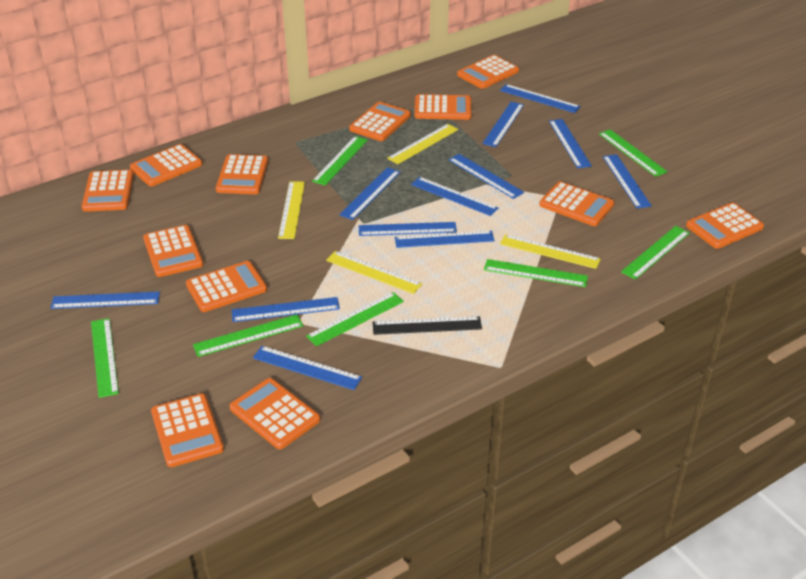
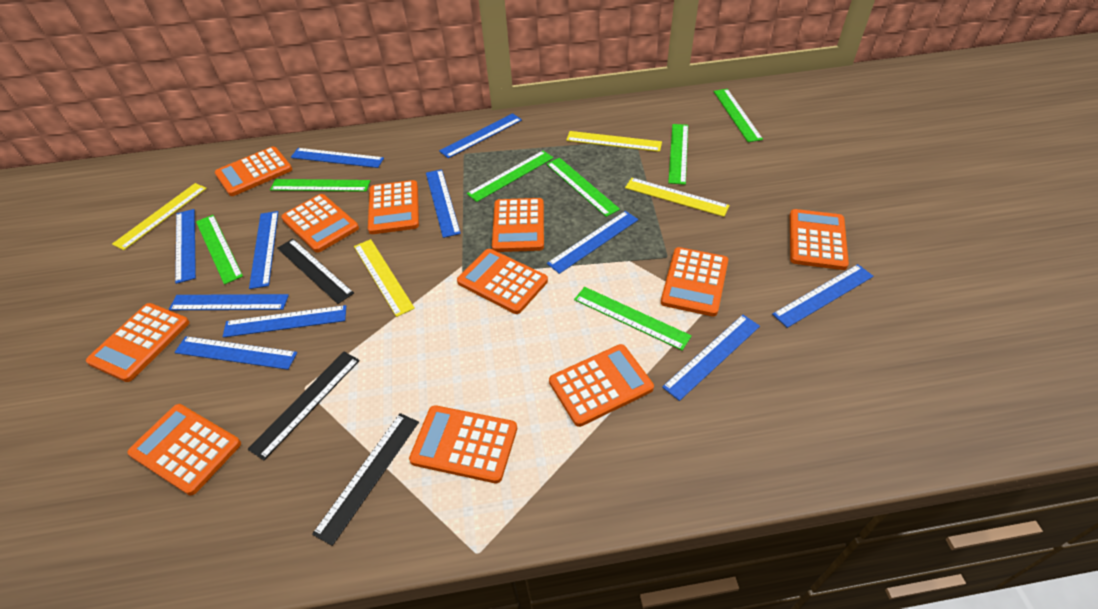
black ruler: [373,316,482,335] = 1 -> [248,352,360,460] [277,239,354,304] [312,413,419,546] = 3
blue ruler: [51,292,160,309] [232,297,340,322] [253,346,362,390] [339,167,400,220] [359,222,457,236] [395,230,495,248] [411,177,499,216] [448,154,524,199] [482,102,524,147] [500,84,581,113] [549,119,592,168] [603,154,652,209] = 12 -> [169,294,289,310] [174,336,297,370] [175,209,196,284] [223,305,346,338] [249,211,278,289] [291,148,384,168] [426,169,461,238] [439,113,522,158] [547,211,638,274] [662,315,760,401] [772,264,873,328] = 11
orange calculator: [82,170,134,212] [130,144,202,186] [143,225,203,277] [151,394,224,467] [186,261,267,312] [216,154,268,194] [229,378,320,449] [349,102,411,141] [414,94,471,120] [457,55,519,89] [539,181,614,226] [686,202,764,249] = 12 -> [86,303,189,382] [127,404,241,495] [215,147,292,196] [281,194,359,253] [368,180,419,234] [409,405,517,483] [457,249,548,314] [492,198,544,252] [549,344,654,427] [661,247,728,316] [790,209,849,270] = 11

